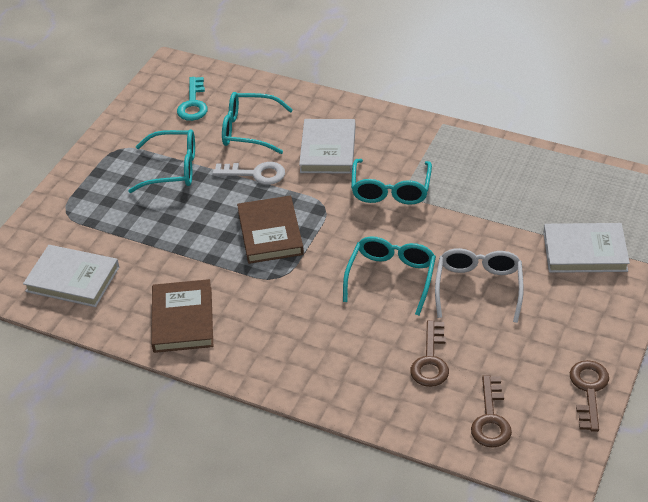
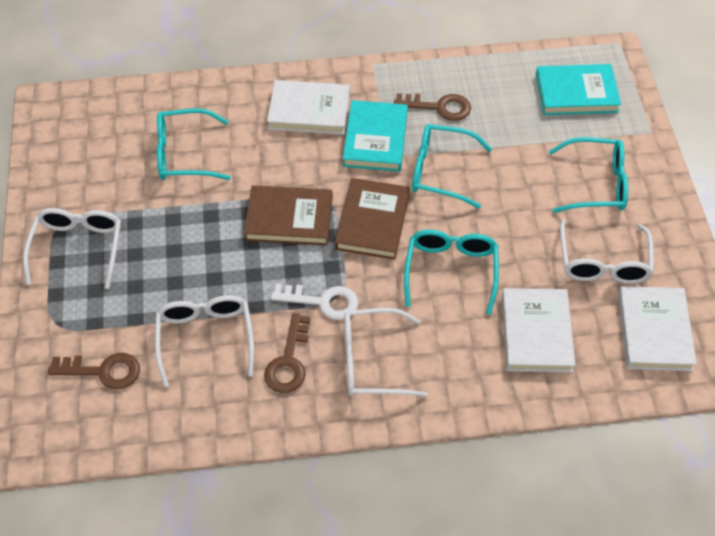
turquoise book: none = 0 -> [343,100,408,172] [536,64,621,115] = 2
turquoise key: [177,77,208,121] = 1 -> none = 0
white glasses: [435,248,524,323] = 1 -> [23,208,121,289] [155,295,254,387] [344,308,428,397] [560,220,654,284] = 4

